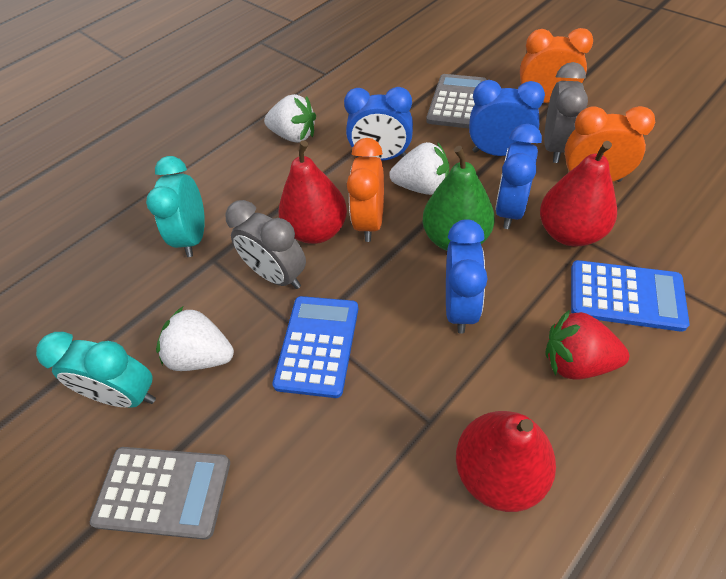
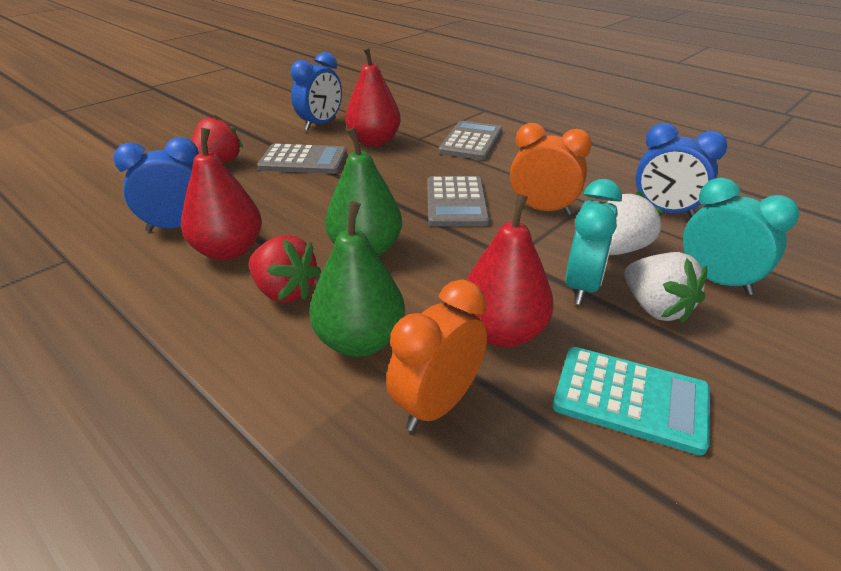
blue calculator: [272,296,358,398] [571,260,690,332] = 2 -> none = 0
blue clock: [344,87,413,161] [446,219,488,334] [469,80,545,156] [495,124,542,229] = 4 -> [113,137,199,232] [291,52,342,131] [635,123,727,218] = 3
green pear: [423,146,495,251] = 1 -> [310,201,405,357] [325,127,402,256] = 2
grey calculator: [90,447,230,540] [426,74,487,128] = 2 -> [257,144,347,174] [427,176,490,227] [439,121,502,160] = 3
grey clock: [225,200,306,289] [544,62,588,163] = 2 -> none = 0
orange clock: [347,138,384,242] [520,28,593,103] [565,106,655,182] = 3 -> [386,280,487,431] [510,123,592,215] = 2
red strawberry: [545,309,629,380] = 1 -> [191,115,243,163] [249,235,321,303] = 2
turquoise calculator: none = 0 -> [553,347,710,455] = 1
white strawberry: [156,307,234,371] [264,94,316,143] [389,142,449,195] = 3 -> [607,191,663,255] [625,252,707,323] = 2

